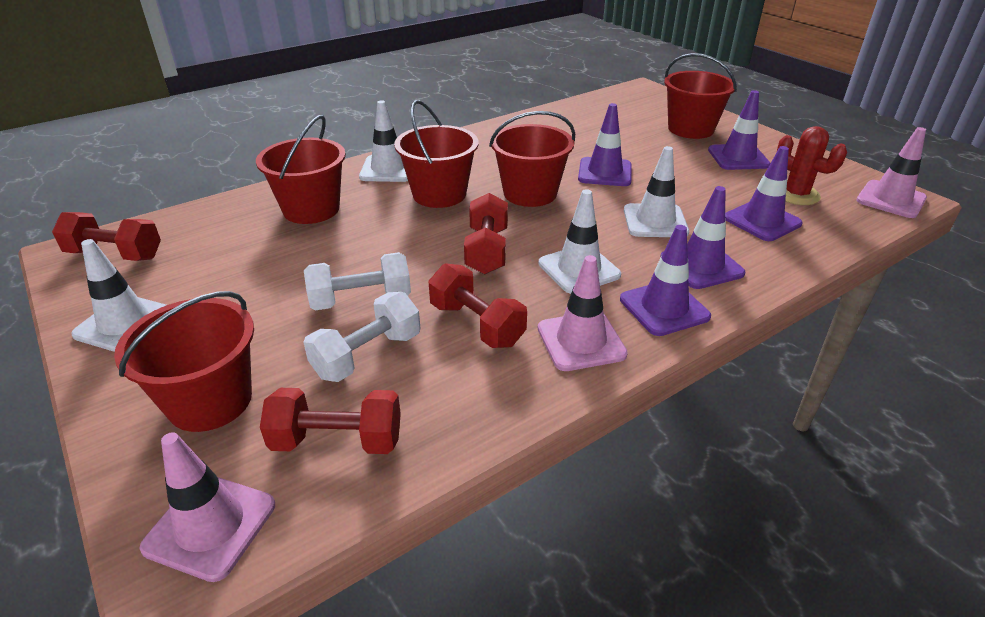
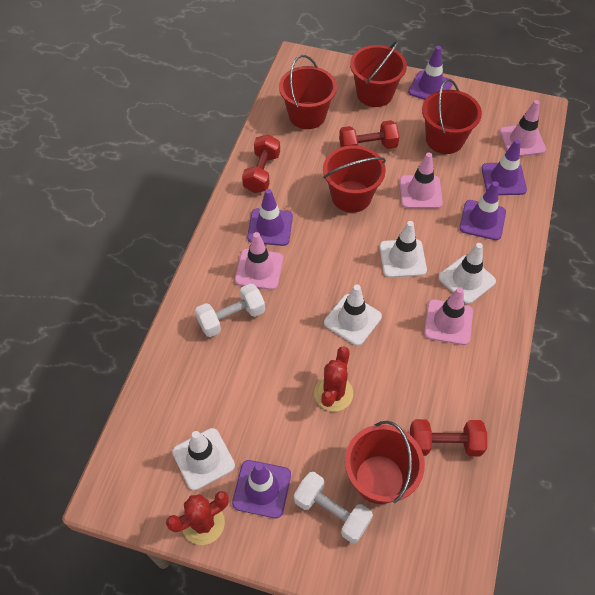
pink traffic cone: [139,432,275,582] [538,255,628,371] [856,127,927,218] = 3 -> [235,232,283,290] [399,153,443,209] [424,287,473,345] [499,100,546,156] = 4
red cactus: [777,126,847,205] = 1 -> [166,491,229,545] [314,346,353,411] = 2
red dumbbell: [52,212,161,261] [260,388,401,454] [428,263,527,348] [464,193,508,274] = 4 -> [242,134,280,193] [339,120,399,149] [410,419,487,456] = 3

